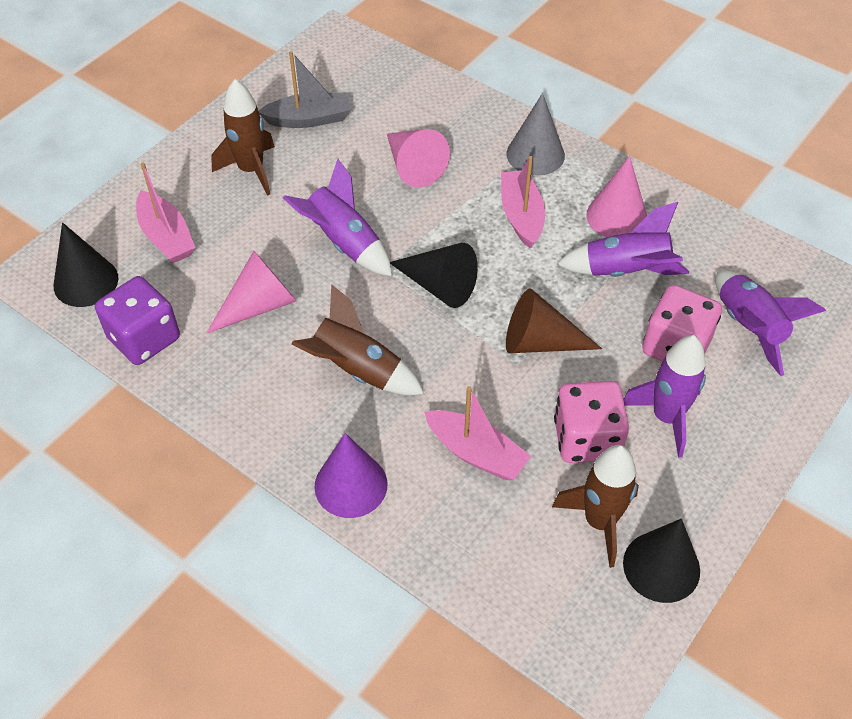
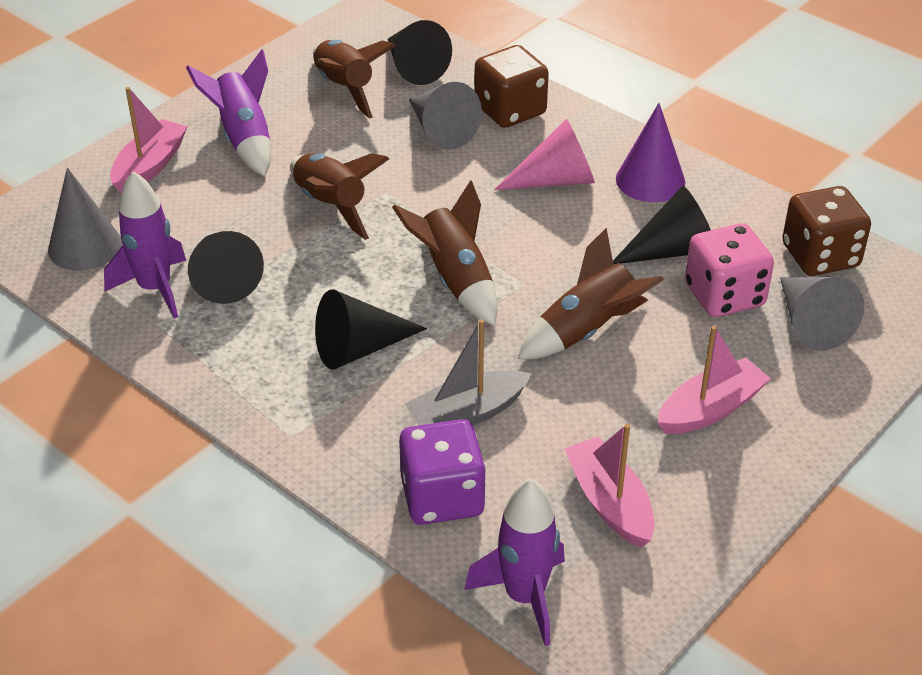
black cone: [54,223,118,307] [390,243,478,308] [623,518,700,603] = 3 -> [188,231,264,304] [315,290,427,370] [388,20,452,85] [613,186,711,264] = 4
brown cone: [506,288,602,353] = 1 -> none = 0
brown dice: none = 0 -> [474,45,549,128] [782,186,871,276] = 2
brown rocket: [211,79,275,196] [291,284,424,395] [552,445,639,568] = 3 -> [290,153,389,240] [313,40,396,118] [392,180,498,326] [518,228,664,359] = 4
grey cone: [507,93,565,176] = 1 -> [48,168,122,271] [409,82,482,150] [780,277,864,351] = 3
pink cone: [207,251,296,333] [387,129,450,188] [586,156,647,237] = 3 -> [494,119,595,190] = 1
pink dice: [554,381,629,463] [642,285,722,362] = 2 -> [685,223,774,317] = 1
purple rocket: [283,159,392,276] [557,202,689,277] [623,335,706,458] [715,271,826,376] = 4 -> [104,171,186,319] [186,49,271,176] [464,479,565,646] = 3

